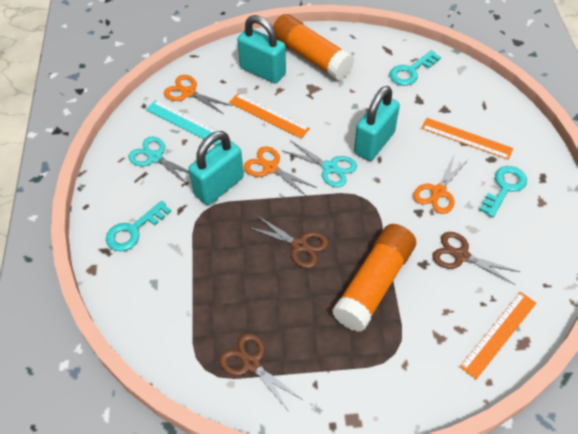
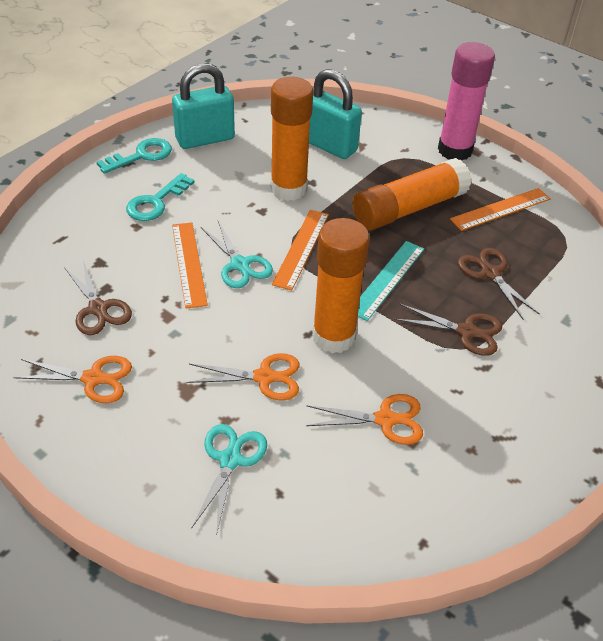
orange glue stick: [273,14,354,81] [332,224,416,332] = 2 -> [271,77,313,201] [312,218,370,354] [352,158,471,231] = 3
pink glue stick: none = 0 -> [438,42,495,160] = 1
turquoise key: [106,201,171,252] [390,50,441,86] [479,166,527,218] = 3 -> [97,138,172,174] [126,173,195,221] = 2
turquoise padlock: [188,131,244,205] [237,15,286,84] [354,86,400,161] = 3 -> [172,63,235,149] [309,69,362,159] = 2

